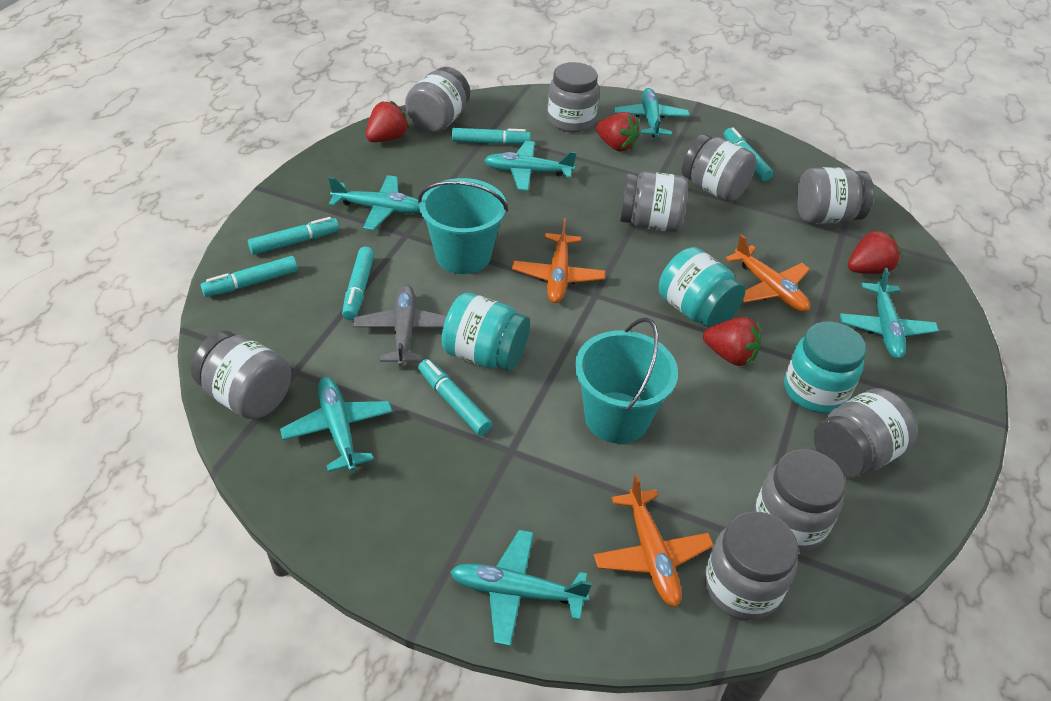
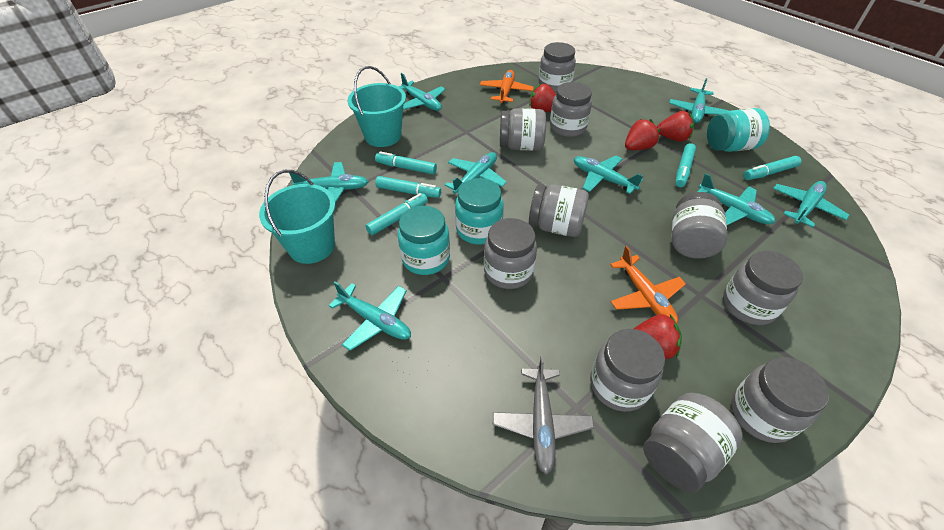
grey jar: [191,331,291,420] [405,67,470,133] [548,62,599,132] [620,171,688,232] [682,134,756,202] [704,511,799,620] [754,449,846,552] [797,167,874,224] [814,388,917,478] = 9 -> [484,218,537,289] [500,108,546,151] [529,184,589,237] [539,42,576,92] [550,82,592,137] [590,329,665,412] [643,393,742,492] [672,192,727,259] [723,251,803,325] [731,357,829,443] = 10
orange plane: [512,218,606,303] [594,475,714,607] [725,234,810,312] = 3 -> [480,70,534,103] [610,246,686,323] = 2
turquoise marker: [201,256,298,297] [248,217,339,255] [342,247,374,320] [418,359,492,436] [452,128,531,145] [724,127,773,181] = 6 -> [366,193,428,235] [375,151,437,174] [375,176,441,198] [675,143,696,187] [743,156,801,180] = 5
turquoise plane: [280,377,393,472] [328,175,420,231] [450,530,592,646] [484,141,577,191] [614,88,690,138] [840,268,939,359] = 6 -> [289,162,369,203] [329,282,411,351] [398,73,446,111] [445,152,507,194] [574,155,643,194] [669,78,729,123] [697,173,776,225] [773,181,849,227] = 8

